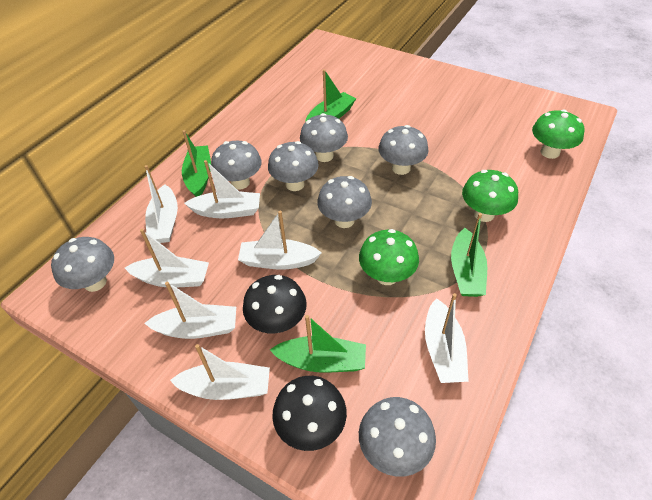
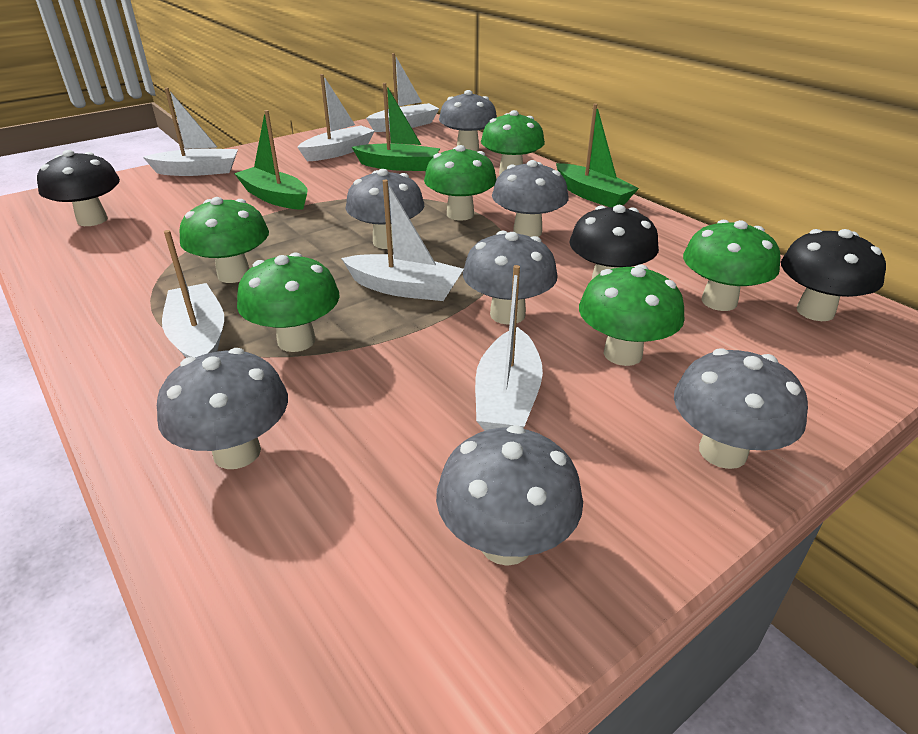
black mushroom: [243,275,307,333] [272,376,347,451] = 2 -> [37,150,120,226] [569,205,659,279] [781,229,886,321] = 3
green boat: [182,130,211,197] [270,315,366,373] [306,69,356,121] [451,213,487,297] = 4 -> [234,110,308,210] [352,83,440,171] [556,104,639,207] = 3
green mushroom: [359,229,419,285] [462,170,518,222] [532,109,585,159] = 3 -> [180,197,269,283] [237,253,340,352] [424,145,497,221] [481,110,545,174] [579,264,685,366] [683,220,781,311] = 6
white boat: [125,229,209,288] [145,165,178,243] [145,282,236,339] [170,344,270,400] [184,160,260,218] [238,211,322,270] [425,293,469,383] = 7 -> [143,88,238,176] [162,230,224,358] [297,74,375,161] [341,180,464,301] [366,53,440,132] [475,265,543,431] = 6

